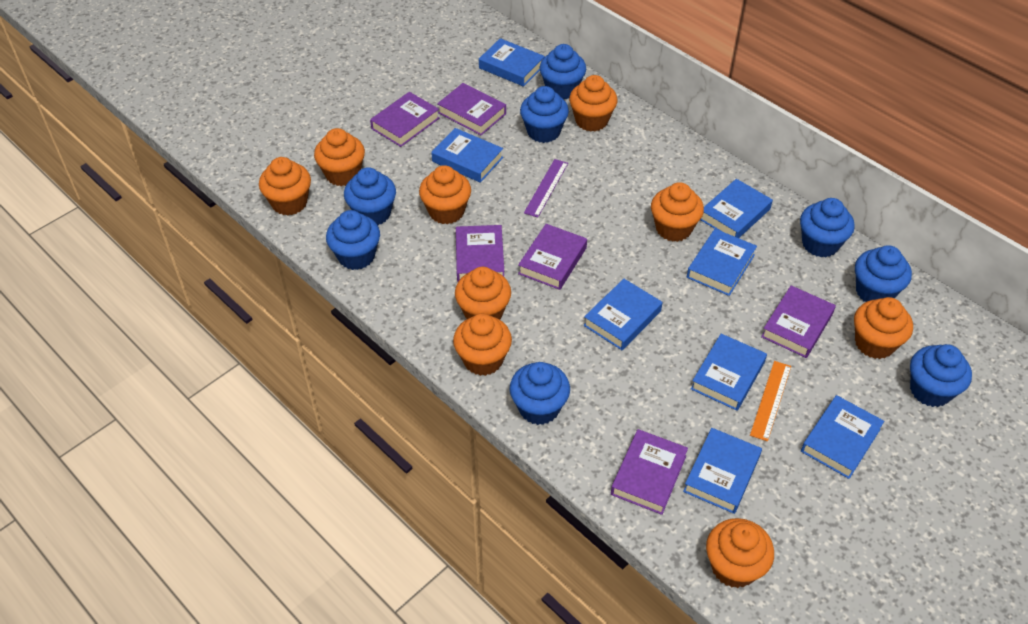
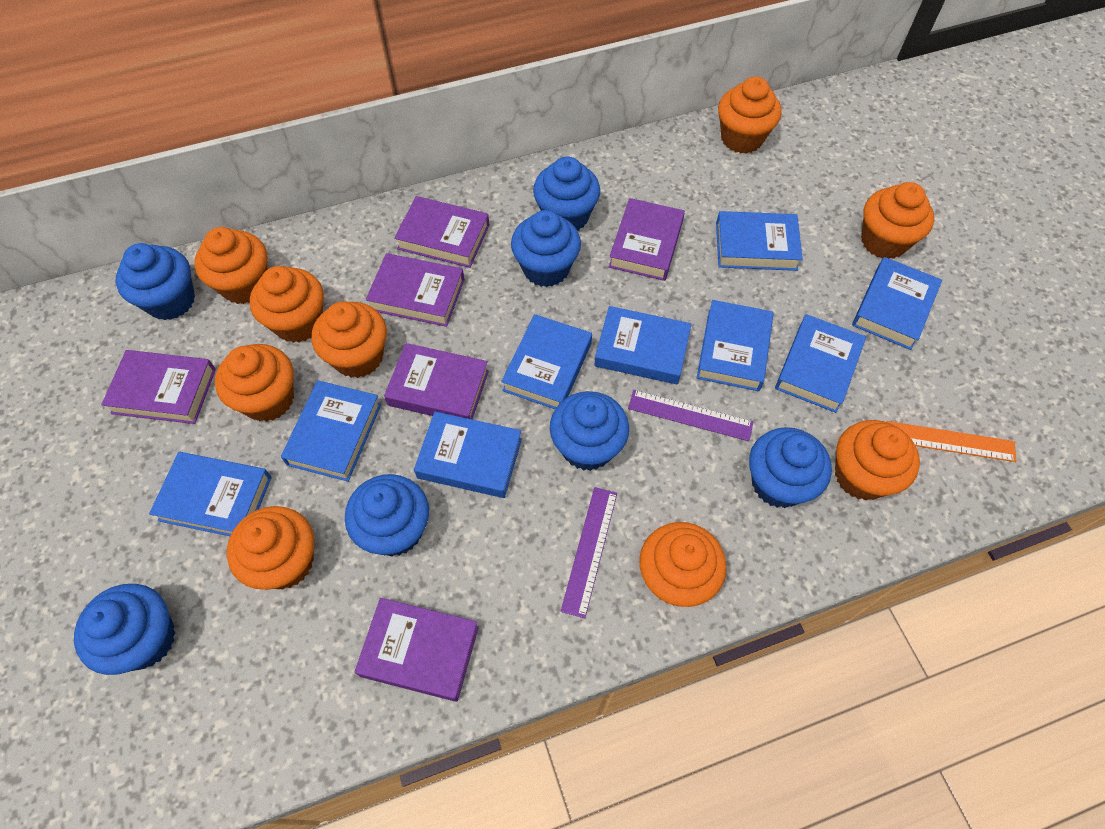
blue book: [431,128,503,183] [479,38,545,87] [583,279,662,350] [683,428,762,514] [687,229,757,296] [691,334,767,411] [700,179,773,238] [801,395,884,479] = 8 -> [149,452,272,536] [281,380,381,482] [414,411,522,498] [501,314,592,409] [594,306,691,384] [697,300,774,391] [716,211,803,271] [775,314,866,413] [852,257,942,350] = 9
blue cupcake: [326,210,380,270] [344,167,396,225] [510,362,570,425] [520,86,569,143] [540,44,586,99] [800,198,855,257] [855,245,912,302] [910,344,972,407] = 8 -> [74,584,175,675] [116,243,195,320] [345,474,429,556] [511,210,581,287] [533,156,600,231] [550,391,629,471] [749,427,832,508] = 7
purple ruler: [524,159,568,217] = 1 -> [561,487,617,618] [628,390,753,441] = 2

